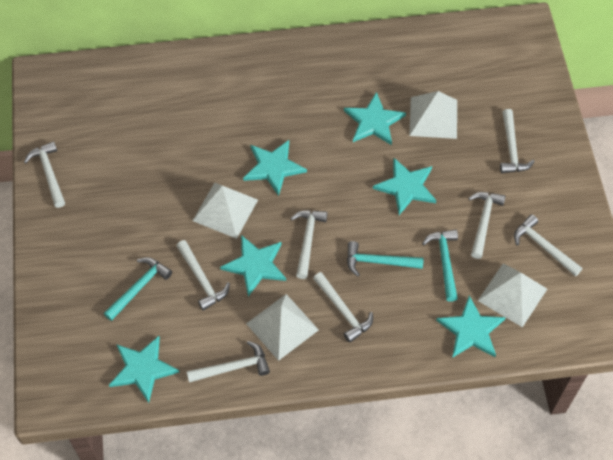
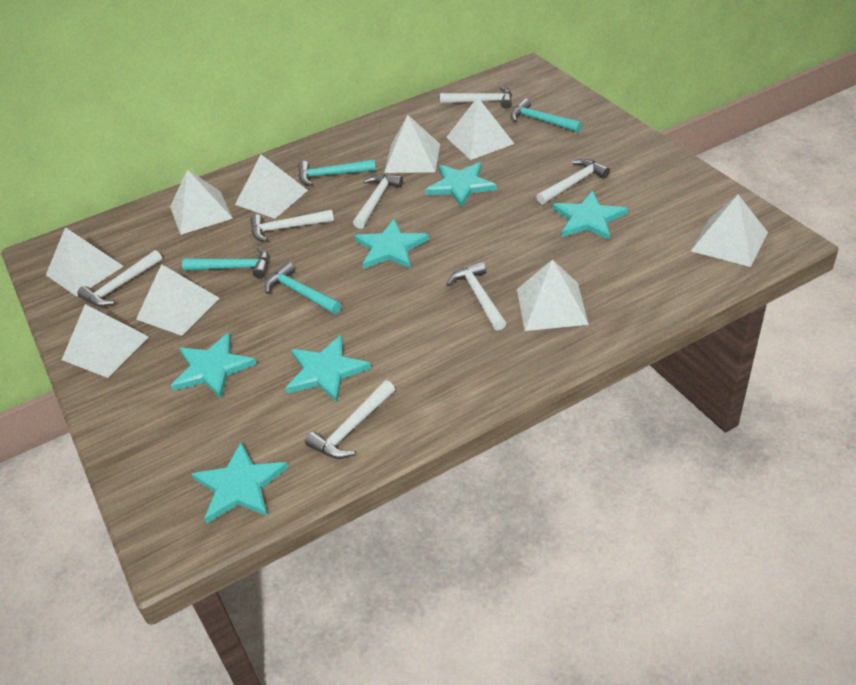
turquoise hammer: [104,257,172,321] [347,241,424,277] [422,229,458,302] = 3 -> [182,247,269,279] [264,262,342,314] [298,159,376,186] [510,98,582,132] = 4
white hammer: [24,141,65,208] [176,240,230,311] [187,341,270,383] [290,210,327,279] [313,272,373,343] [468,192,506,259] [500,109,535,173] [514,214,583,277] = 8 -> [77,250,162,307] [250,210,334,242] [305,380,395,459] [353,174,403,229] [440,86,512,109] [446,261,506,331] [536,159,610,205] = 7
white pyramid: [193,183,258,239] [246,294,319,361] [409,91,457,139] [478,263,547,327] = 4 -> [46,227,124,297] [62,304,149,378] [136,264,219,336] [170,169,233,235] [235,155,308,219] [384,115,440,173] [446,97,514,160] [517,259,589,331] [691,195,768,267] = 9

